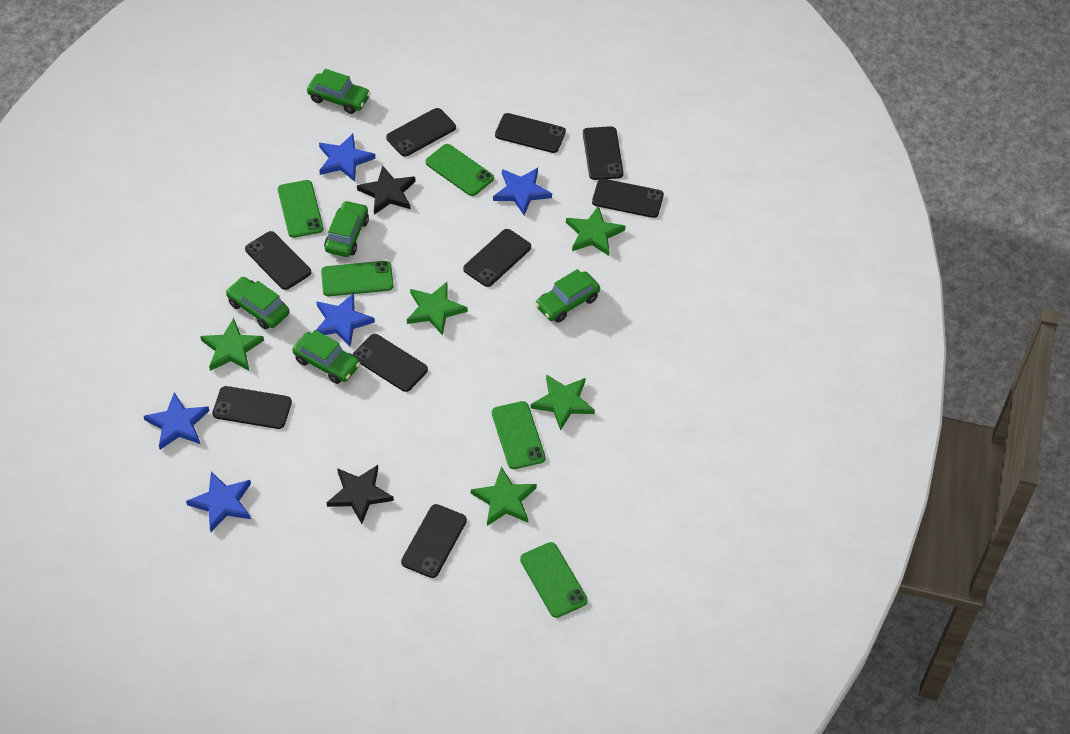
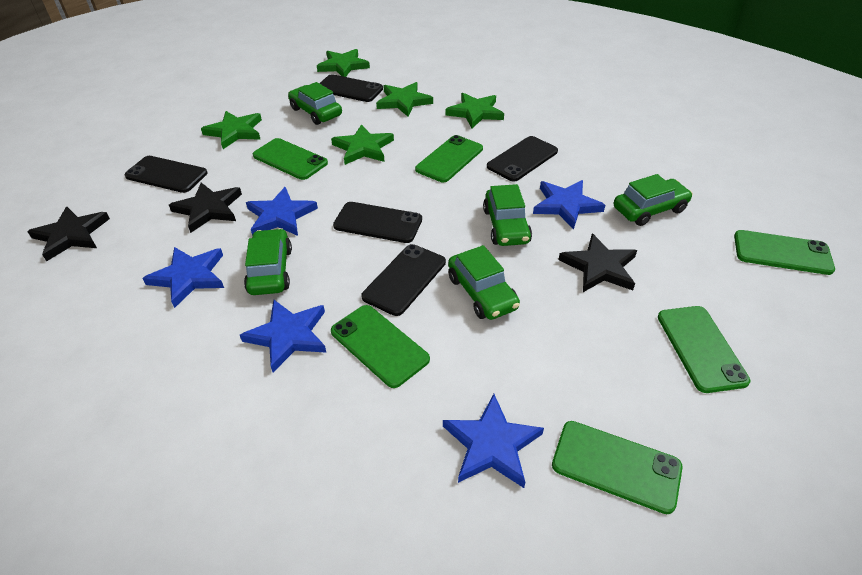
black phone: [212,386,292,429] [245,231,311,290] [353,334,428,392] [386,108,456,157] [401,504,467,578] [463,229,531,287] [495,113,566,153] [583,126,624,180] [592,179,664,218] = 9 -> [125,156,208,193] [319,74,383,102] [333,202,422,243] [361,244,446,316] [487,136,558,181] = 5
black star: [327,465,394,524] [357,165,415,215] = 2 -> [27,207,110,261] [169,183,242,233] [558,233,637,292] = 3
green phone: [278,180,323,238] [321,261,394,296] [425,144,494,196] [492,401,546,469] [520,542,588,618] = 5 -> [253,138,328,180] [331,305,430,388] [415,135,483,182] [552,421,683,514] [658,306,750,393] [734,230,835,275] = 6

